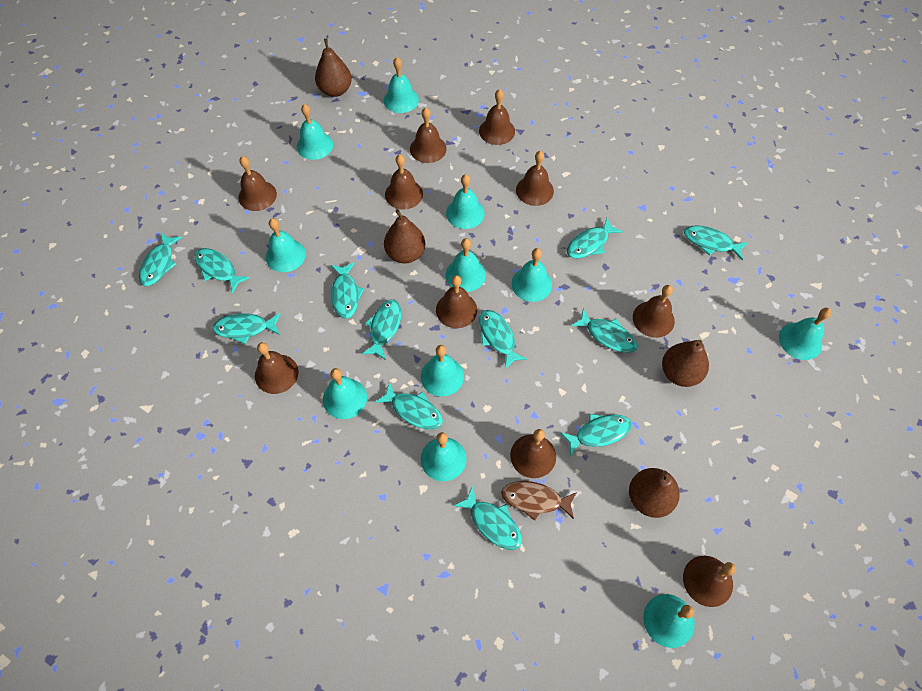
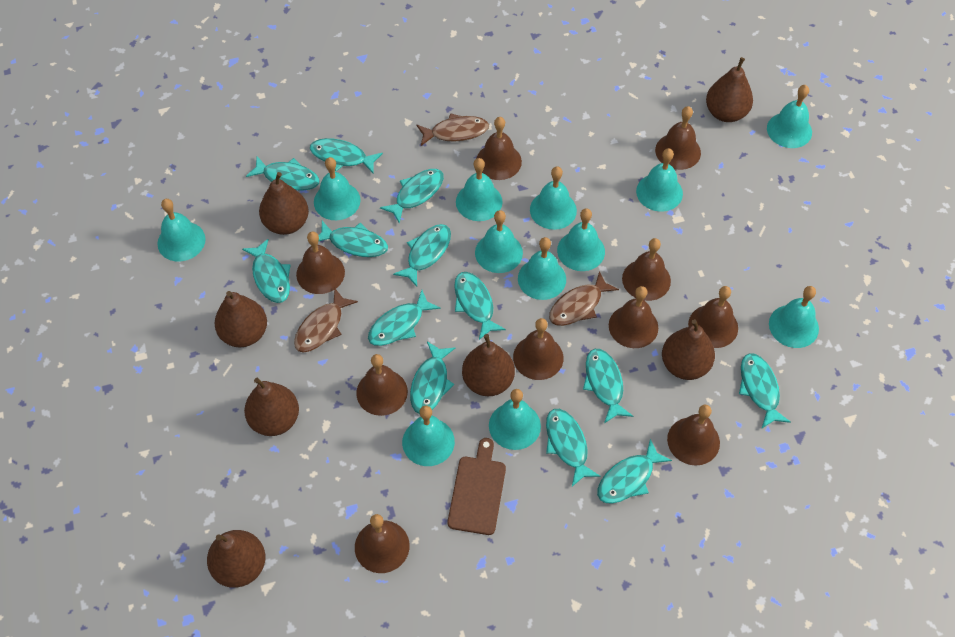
brown cutting board: none = 0 -> [448,438,506,535] = 1
brown fish: [501,481,577,521] = 1 -> [294,289,358,353] [417,113,489,146] [549,271,619,326] = 3
brown pear: [315,39,352,97] [384,209,425,263] [629,468,680,518] [662,340,709,387] = 4 -> [207,530,265,588] [215,291,267,347] [244,378,299,436] [259,172,309,235] [462,334,515,396] [662,319,715,380] [706,57,753,122] = 7
turquoise bell: [266,218,306,272] [297,104,333,160] [323,368,367,419] [384,57,419,113] [421,345,464,396] [421,432,467,481] [446,174,485,229] [446,238,486,292] [511,248,552,302] [643,594,695,648] [779,308,832,360] = 11 -> [157,199,206,261] [314,157,361,220] [402,406,455,466] [456,158,503,221] [475,210,523,273] [489,389,541,450] [518,237,566,300] [530,167,577,230] [557,208,605,271] [636,148,683,212] [767,85,812,148] [769,286,819,348] = 12
turquoise fish: [139,232,182,286] [195,248,250,294] [212,313,281,344] [331,262,364,319] [362,299,401,360] [375,382,443,430] [453,486,522,550] [479,310,527,369] [560,414,632,456] [567,218,623,259] [571,308,638,353] [684,225,748,261] = 12 -> [242,239,290,303] [246,156,320,191] [310,138,383,174] [318,221,388,257] [368,290,440,346] [380,169,444,224] [393,224,451,287] [410,342,455,414] [454,272,506,340] [546,409,601,486] [583,349,633,423] [597,439,672,504] [739,353,791,428] = 13

